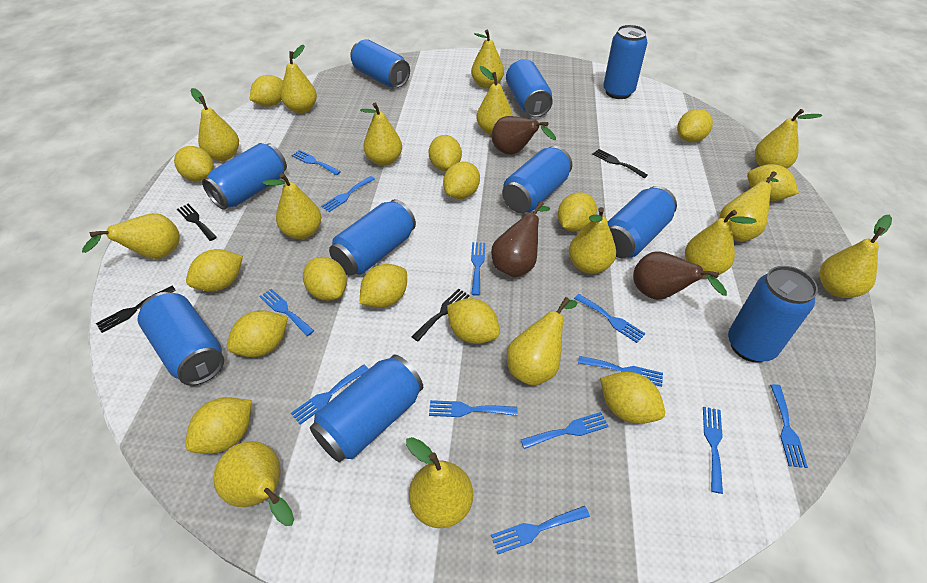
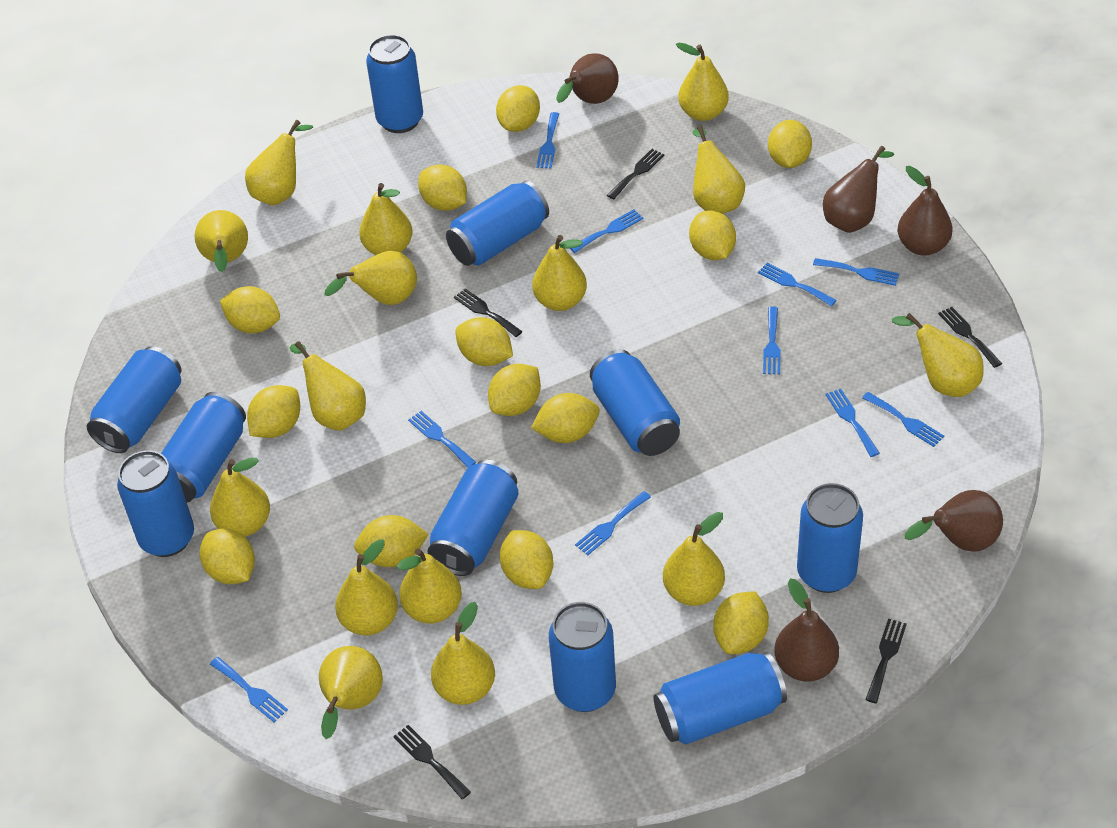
black fork: [96,286,176,333] [177,204,217,241] [412,288,470,341] [592,149,648,178] = 4 -> [393,725,471,799] [454,288,523,337] [607,149,664,199] [865,618,907,703] [938,307,1002,368] = 5
blue fork: [259,289,314,336] [291,150,341,175] [291,365,368,425] [321,176,375,212] [429,400,517,417] [471,242,485,296] [491,506,590,554] [521,412,609,449] [574,294,645,343] [578,356,663,387] [703,407,723,494] [770,384,808,468] = 12 -> [210,657,288,722] [408,411,476,467] [536,112,559,169] [570,209,643,253] [575,491,651,555] [758,263,837,306] [763,307,781,374] [813,258,900,286] [825,389,880,457] [862,392,944,447] = 10
brown pear: [491,116,556,155] [491,201,550,278] [633,251,727,300] = 3 -> [556,53,619,104] [774,578,839,682] [823,146,894,233] [898,166,953,256] [905,490,1003,552] = 5
yellow lemon: [174,146,214,181] [185,397,252,454] [186,249,243,291] [227,310,288,357] [249,75,283,107] [303,257,347,301] [360,264,407,308] [429,135,462,171] [443,162,480,199] [447,298,500,344] [558,192,597,232] [600,372,665,424] [677,109,713,142] [747,164,799,201] = 14 -> [199,529,255,584] [220,286,280,333] [247,385,300,438] [354,515,429,567] [418,164,467,211] [455,317,513,366] [488,364,541,416] [496,85,540,132] [500,530,553,589] [531,393,600,443] [689,210,736,260] [713,591,769,654] [768,120,812,168] = 13

